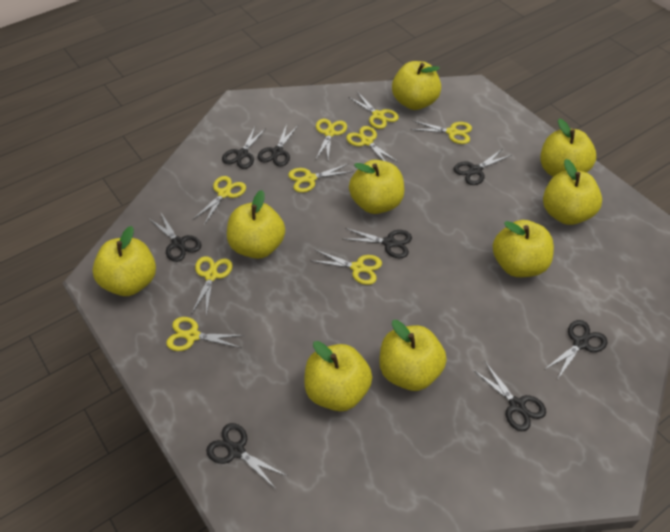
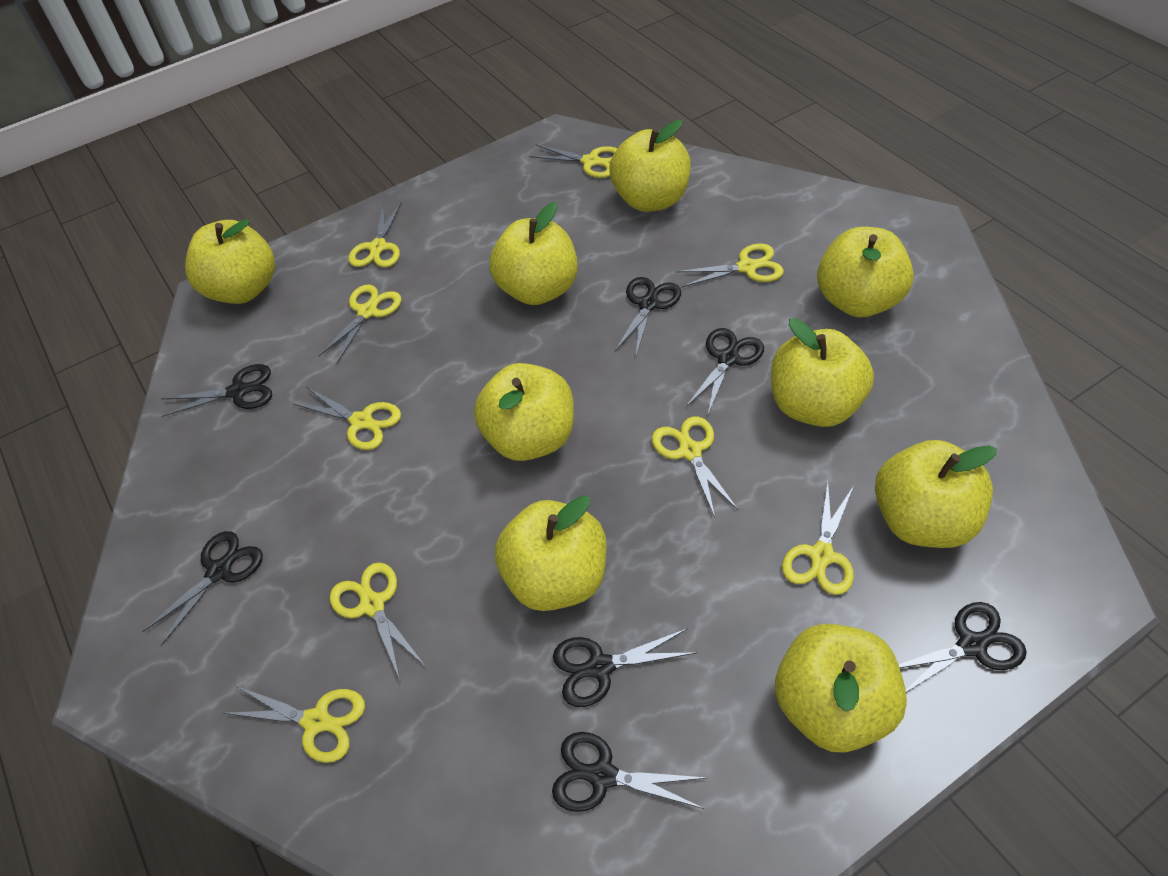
black scissors: [149,213,201,262] [206,423,287,490] [222,127,266,169] [258,124,298,166] [343,228,412,258] [453,149,512,185] [473,362,546,431] [544,320,608,380] = 8 -> [142,531,263,646] [161,364,272,417] [552,732,707,812] [553,628,697,707] [614,277,681,356] [686,328,764,414] [899,602,1027,692] = 7

